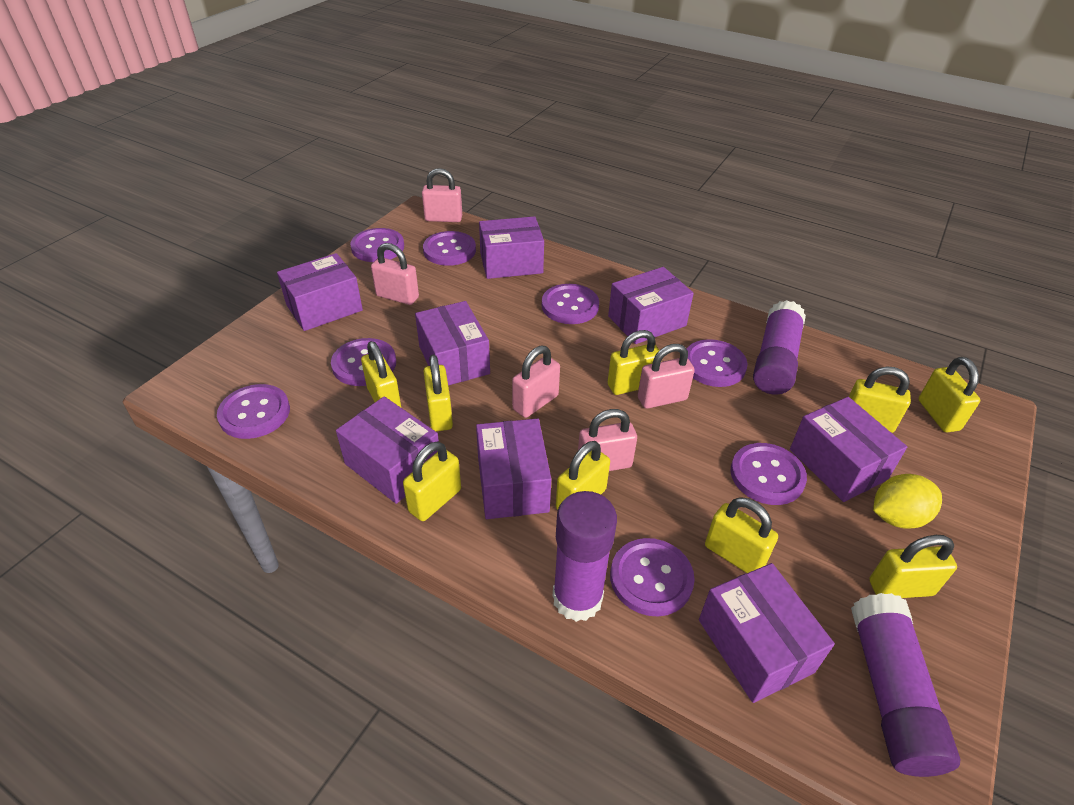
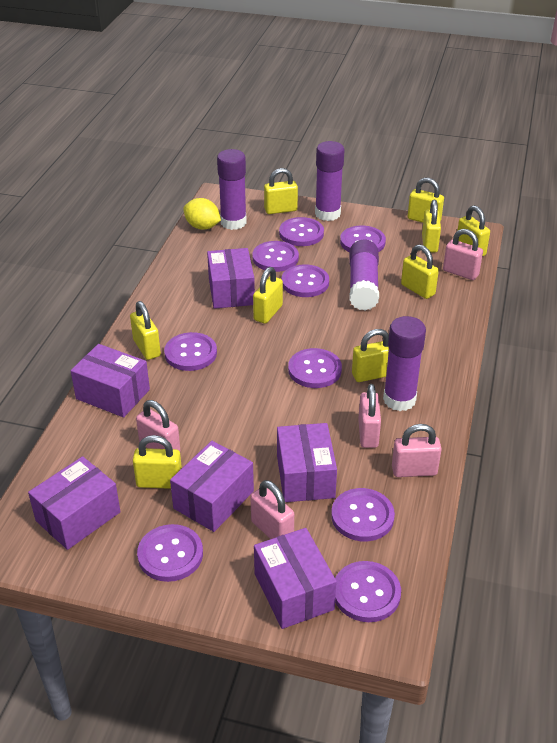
purple box: [277,253,363,331] [336,396,439,504] [415,301,490,385] [476,418,551,519] [479,216,544,279] [608,267,694,344] [699,563,835,703] [790,397,907,502] = 8 -> [28,456,121,550] [71,344,150,418] [170,441,254,532] [207,248,255,309] [254,528,337,629] [277,423,337,502] = 6
purple button: [217,384,290,439] [331,338,396,386] [350,228,404,262] [423,231,476,266] [542,284,599,324] [610,538,695,617] [687,339,748,387] [730,443,807,505] = 8 -> [137,524,203,582] [164,332,217,371] [252,241,299,272] [279,217,324,246] [282,264,329,297] [288,348,342,388] [331,488,395,541] [335,561,401,622] [340,225,386,252] = 9
purple glue stick: [553,491,617,622] [753,300,806,395] [851,593,960,777] = 3 -> [217,149,247,230] [315,141,344,221] [349,240,379,311] [383,316,426,411] = 4

